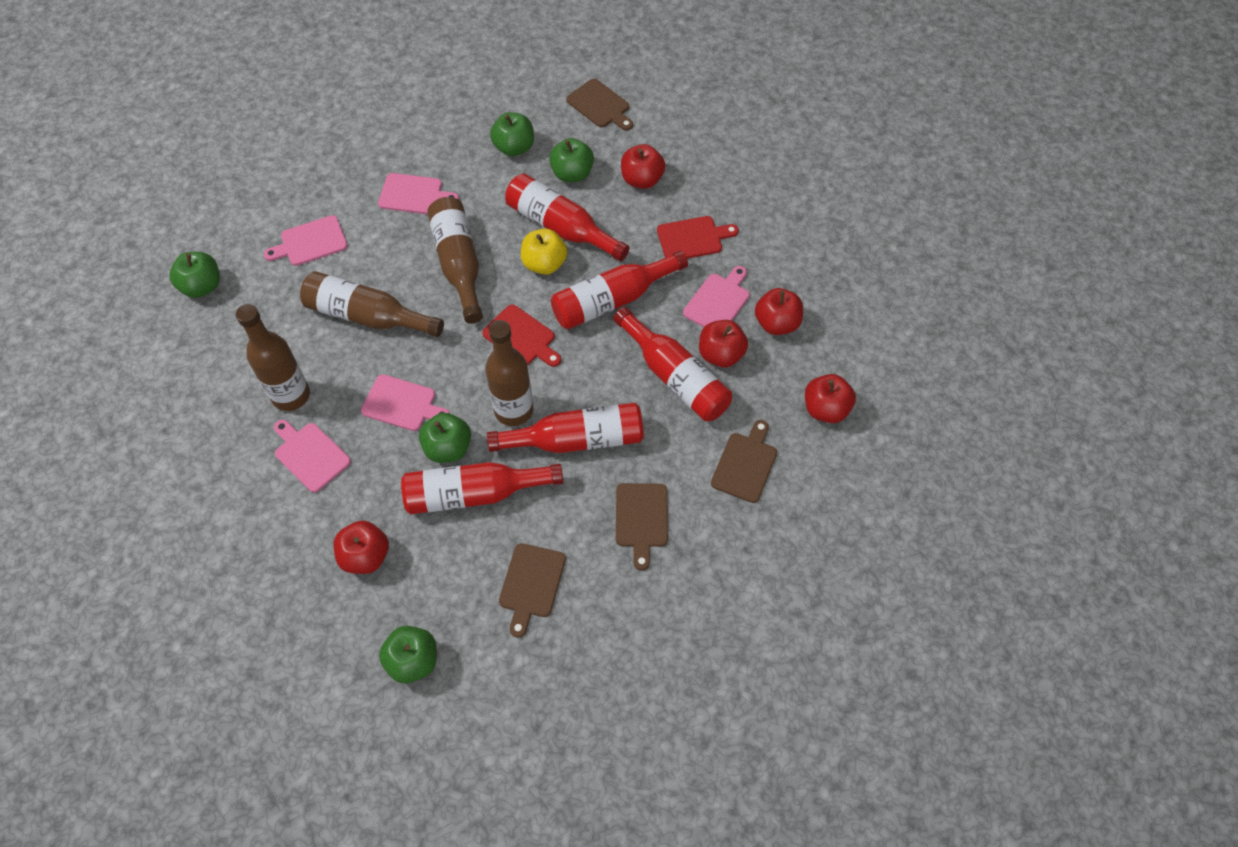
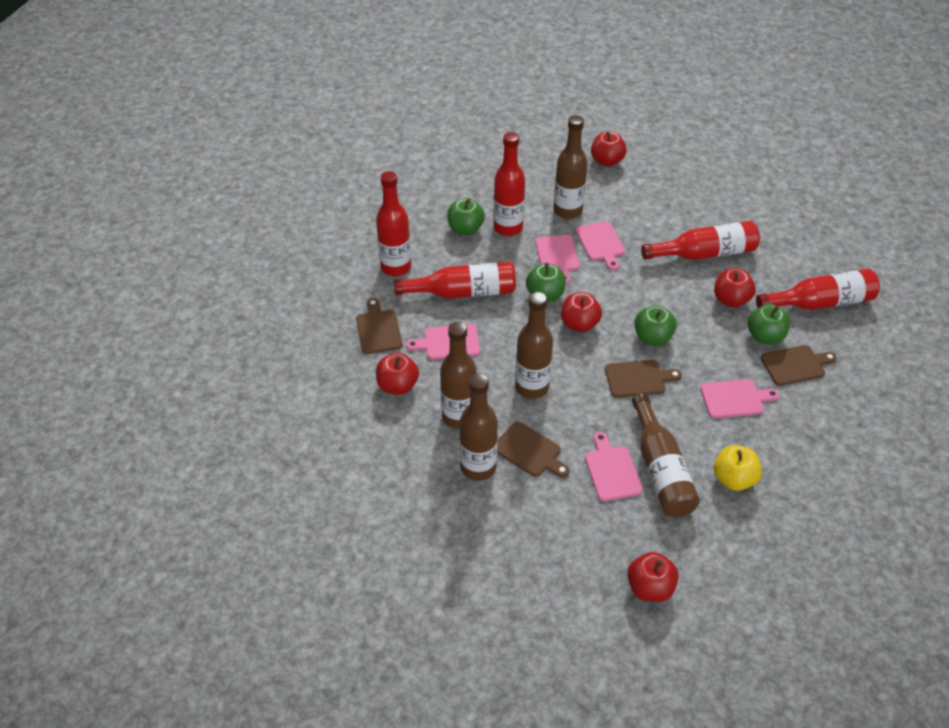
brown bottle: [236,304,310,411] [300,271,444,337] [427,197,483,324] [485,320,533,426] = 4 -> [440,322,477,429] [459,373,498,481] [515,292,553,399] [554,116,588,219] [632,393,700,517] = 5
green apple: [169,252,220,298] [379,626,437,684] [419,413,471,463] [490,112,534,156] [549,138,594,182] = 5 -> [447,198,485,235] [526,263,566,302] [634,305,677,346] [747,304,790,344] = 4
red cutting board: [482,304,561,367] [657,216,739,259] = 2 -> none = 0

